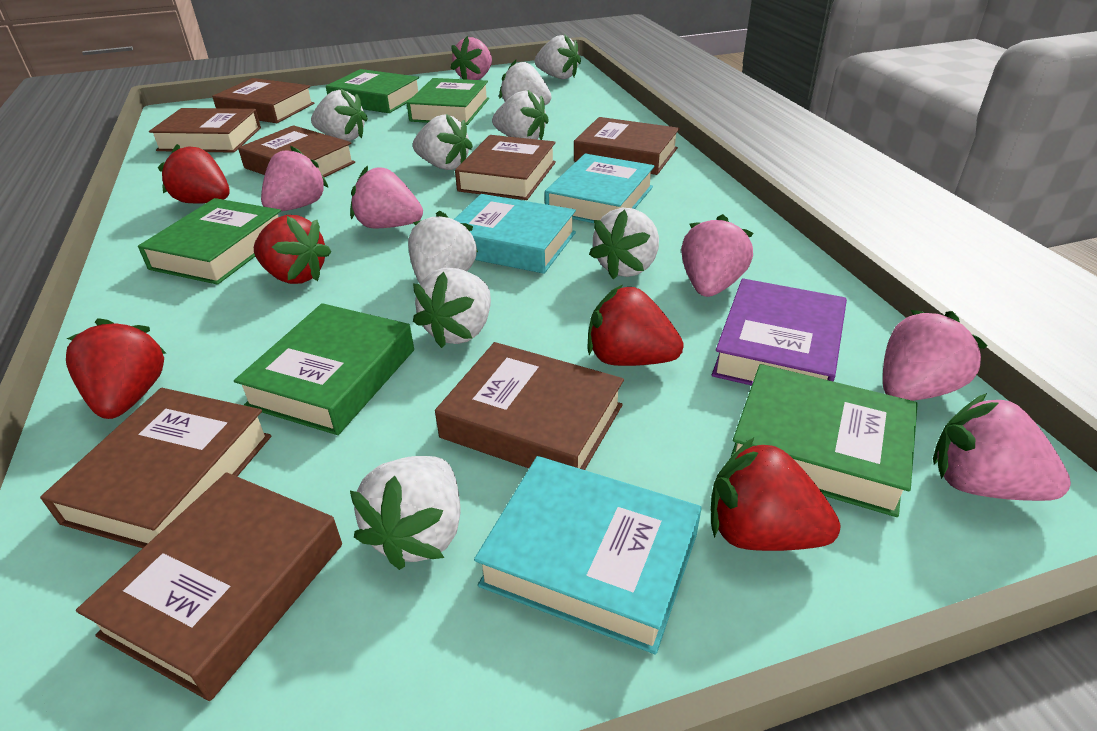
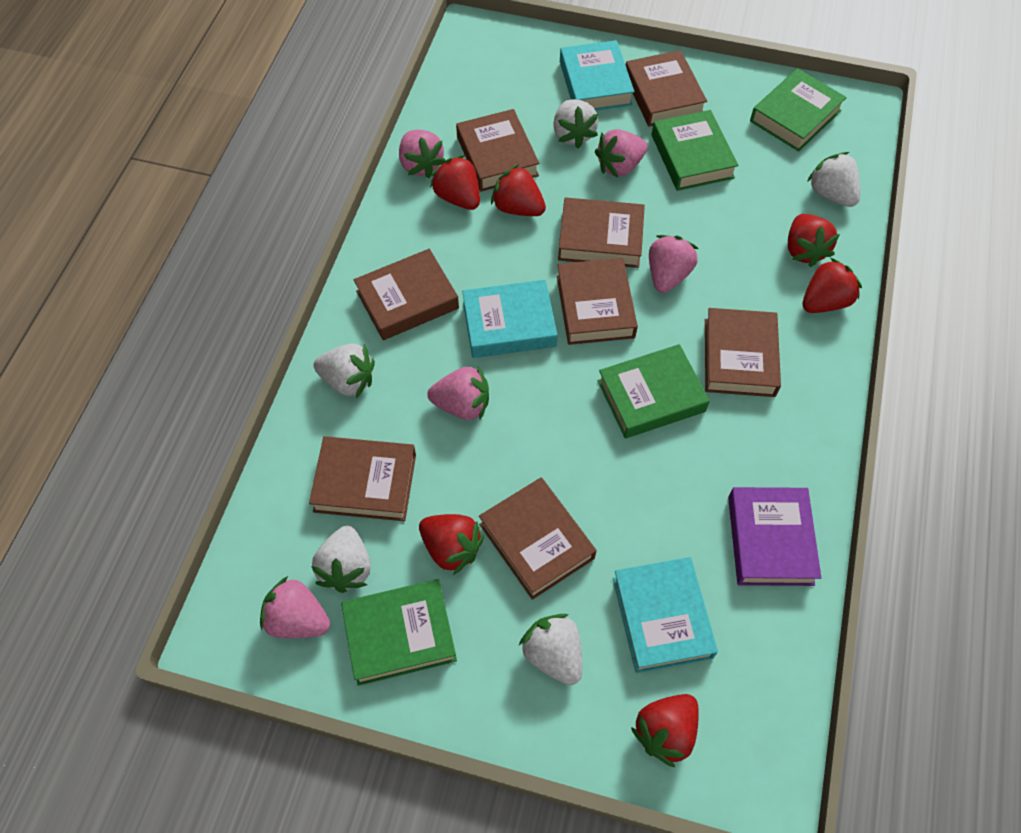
green book: [138,198,281,285] [234,303,414,435] [326,69,419,113] [407,78,489,125] [730,364,918,517] = 5 -> [341,579,457,686] [598,344,710,438] [652,110,739,191] [750,68,847,152] = 4
pink strawberry: [261,146,329,211] [350,165,423,228] [450,36,492,80] [681,214,754,297] [883,310,988,401] [933,393,1071,501] = 6 -> [260,576,330,638] [399,130,446,178] [427,365,489,420] [595,129,648,178] [649,235,699,293] = 5
red strawberry: [66,318,166,419] [158,144,230,203] [254,215,331,284] [587,285,684,366] [711,437,840,551] = 5 -> [419,514,484,575] [430,155,480,210] [491,164,546,216] [631,694,699,767] [788,214,840,267] [802,258,862,313] = 6
white strawberry: [311,89,368,141] [350,456,460,570] [408,211,478,284] [413,114,473,170] [413,268,491,348] [492,90,549,140] [499,60,552,105] [535,34,581,79] [589,208,659,279] = 9 -> [311,526,371,593] [314,343,375,398] [519,614,582,685] [553,99,598,148] [807,152,860,207] = 5

